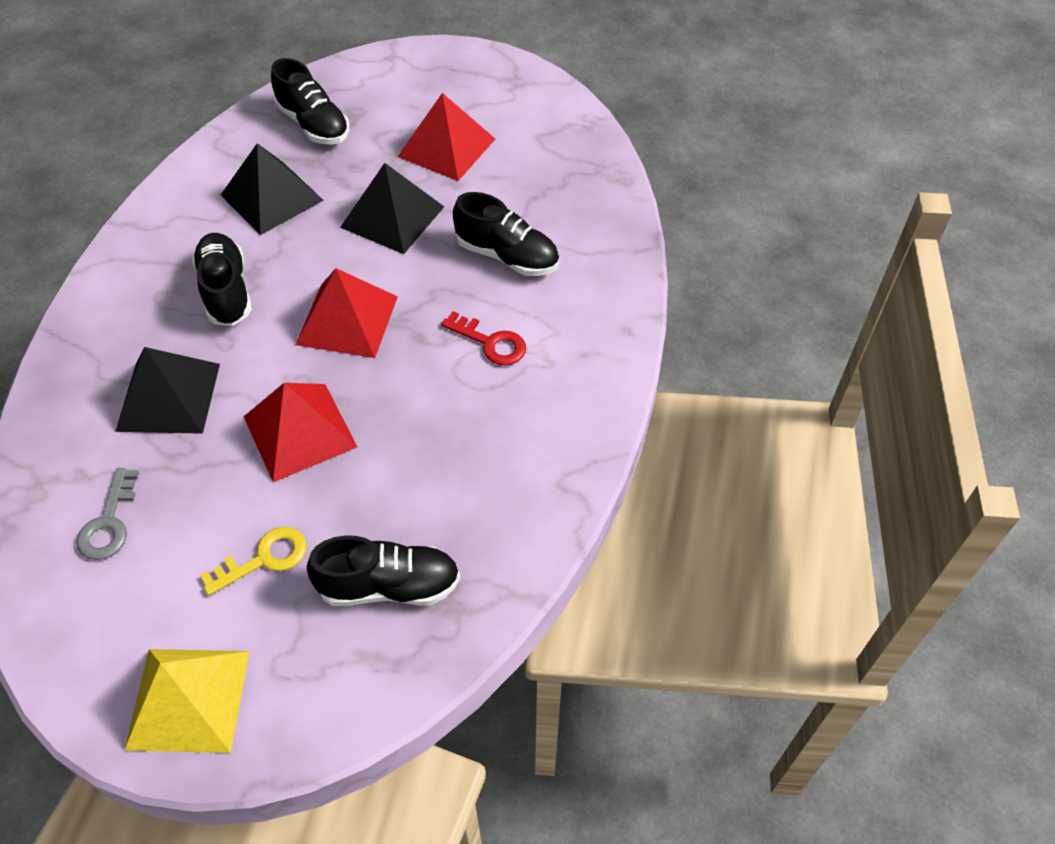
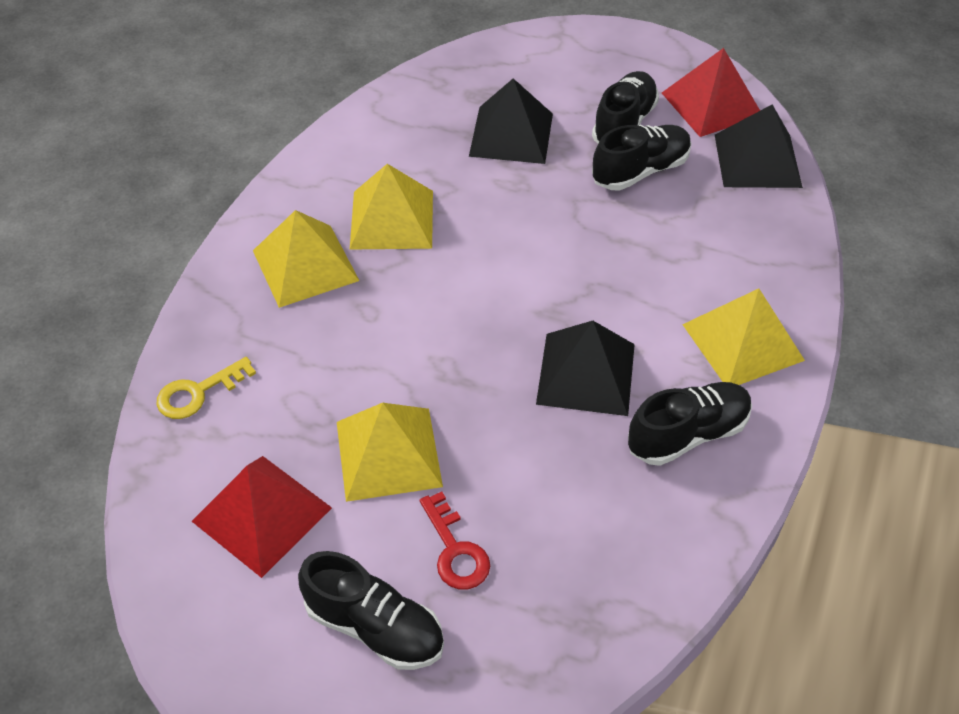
grey key: [76,468,139,560] = 1 -> none = 0
red pyramid: [244,383,357,482] [295,268,398,358] [397,93,495,181] = 3 -> [192,456,332,578] [662,48,760,137] = 2
yellow pyramid: [124,649,250,753] = 1 -> [253,210,360,308] [337,403,443,502] [350,164,433,250] [682,288,805,385] = 4

